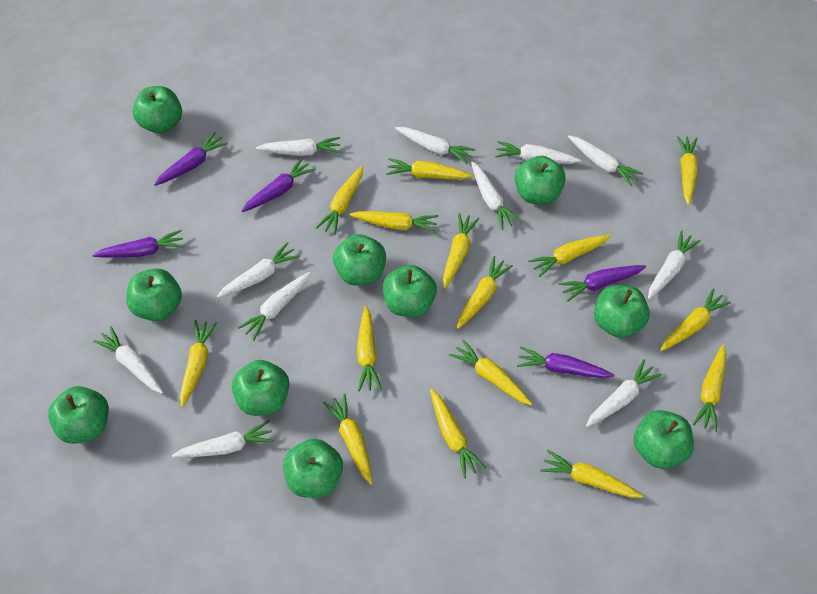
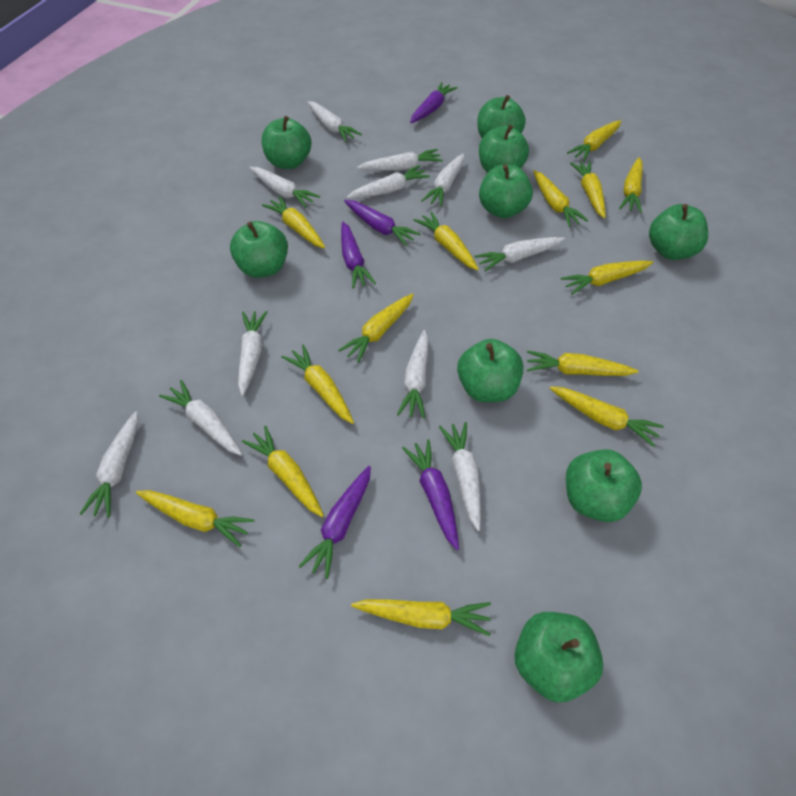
green apple: [48,386,109,444] [126,268,182,321] [132,86,182,133] [232,360,289,416] [283,438,343,498] [333,234,386,286] [383,265,437,317] [515,156,566,205] [594,285,650,338] [633,410,694,469] = 10 -> [230,221,288,278] [262,116,311,169] [457,339,523,402] [477,95,526,138] [479,125,529,173] [479,164,533,218] [514,612,603,702] [566,449,642,522] [649,204,708,260] = 9
yellow carrot: [180,320,217,407] [316,166,363,235] [323,393,373,484] [350,211,438,233] [357,306,382,392] [386,158,472,179] [430,389,486,478] [443,213,479,288] [449,339,532,405] [457,256,513,329] [528,235,611,277] [541,450,643,498] [661,288,731,351] [677,136,698,205] [693,345,726,432] = 15 -> [136,490,255,547] [242,426,324,517] [262,196,325,249] [281,344,354,424] [338,294,414,363] [351,599,491,636] [414,211,479,270] [527,350,639,376] [533,170,588,227] [550,386,664,447] [560,261,653,295] [567,120,621,161] [570,161,606,218] [619,157,643,213] = 14

